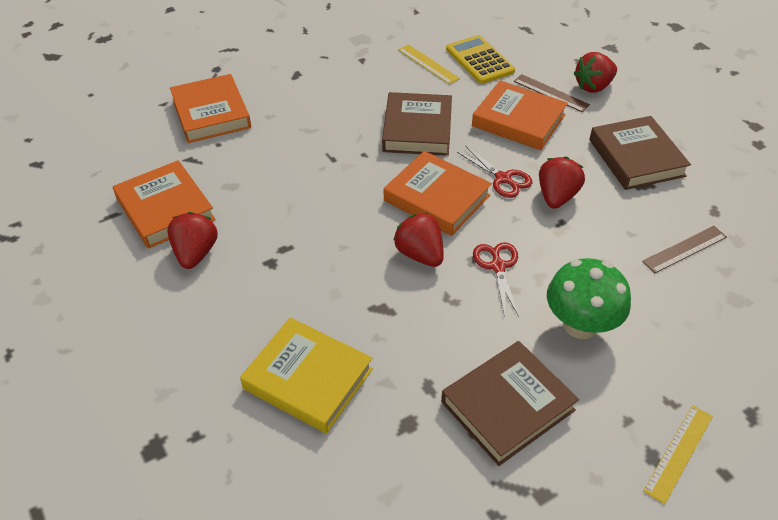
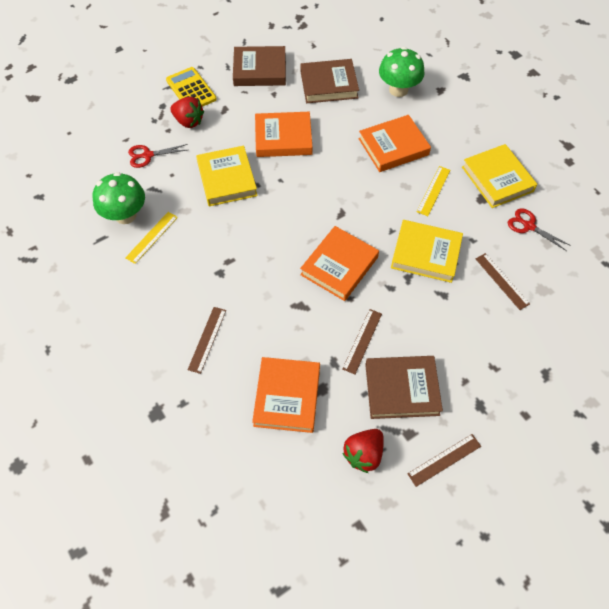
brown ruler: [514,74,590,112] [642,226,727,273] = 2 -> [188,307,226,374] [342,309,382,374] [407,434,481,487] [476,253,530,310] = 4
green mushroom: [547,258,631,339] = 1 -> [93,172,145,224] [379,47,425,97] = 2
red strawberry: [167,212,218,269] [394,213,444,267] [539,157,585,209] [573,52,617,93] = 4 -> [170,97,204,128] [343,429,384,473] = 2
yellow book: [240,317,373,434] = 1 -> [196,146,258,206] [391,220,463,283] [462,144,537,208] = 3

